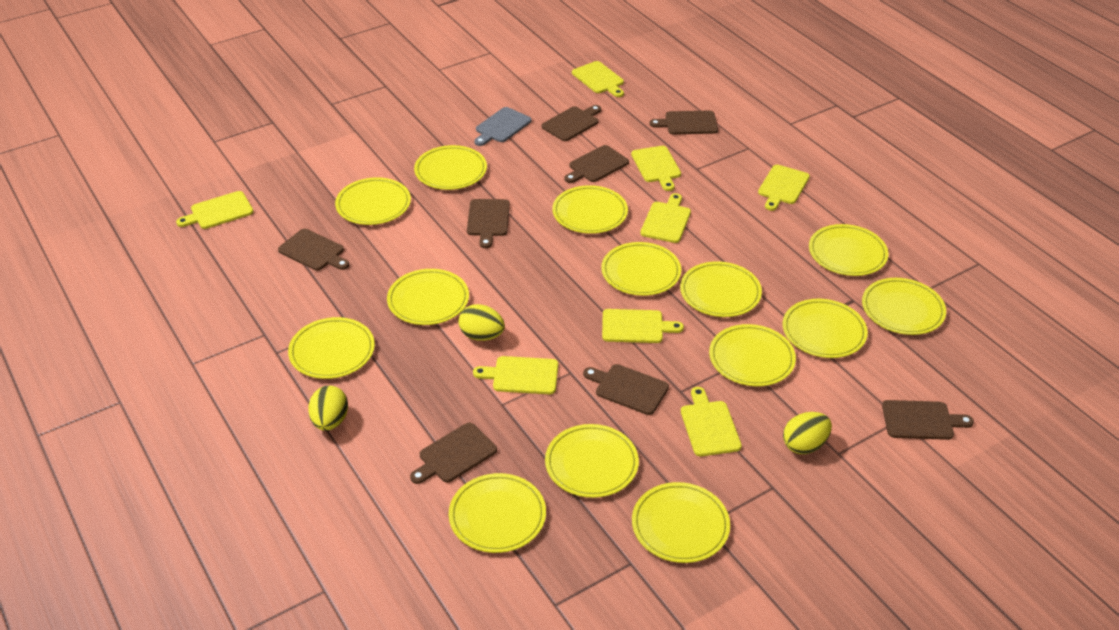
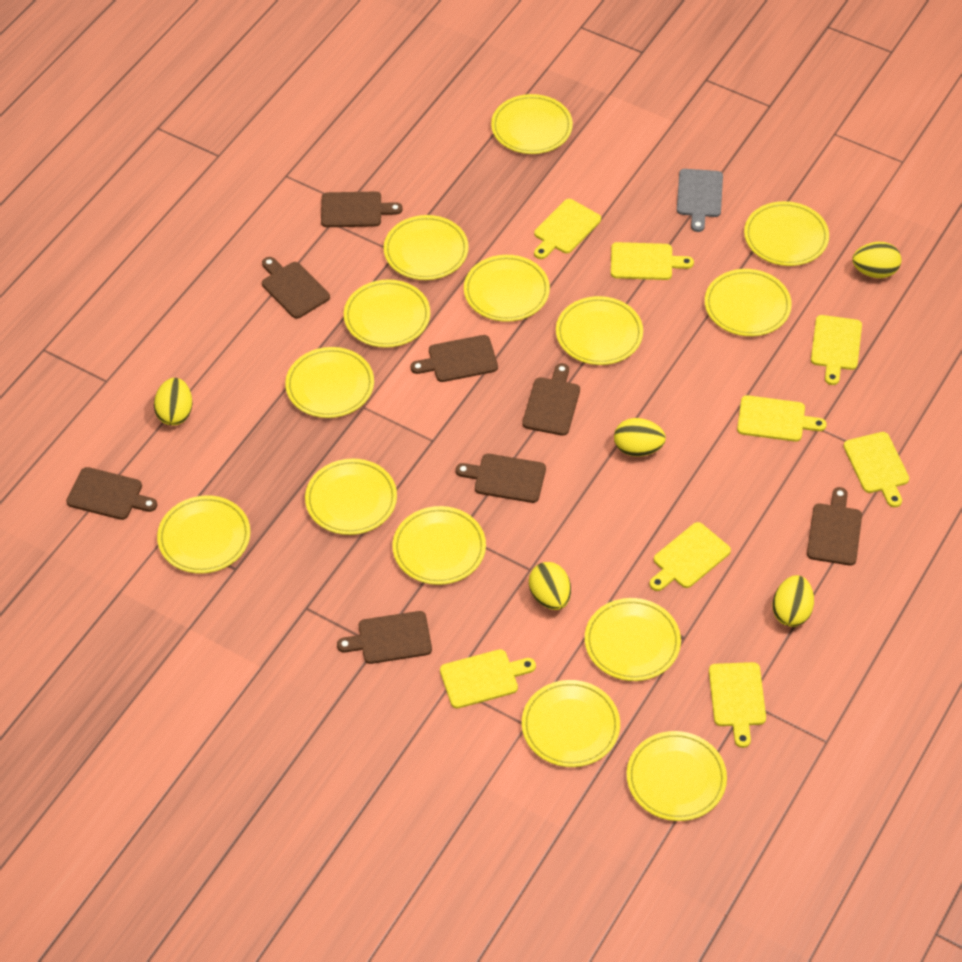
yellow egg: [308,385,348,431] [459,304,505,341] [783,412,832,454] = 3 -> [154,378,192,426] [529,562,571,610] [614,418,666,457] [773,575,814,627] [852,242,901,278] = 5

